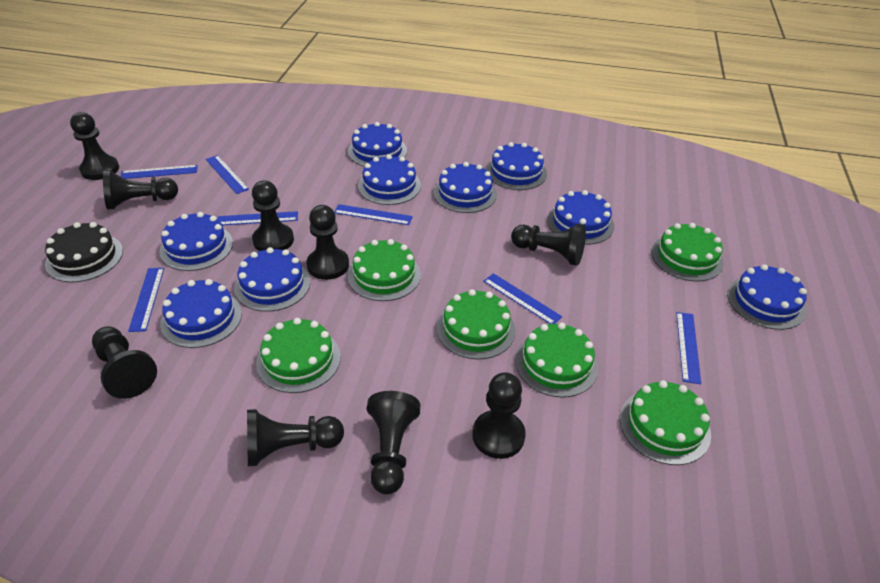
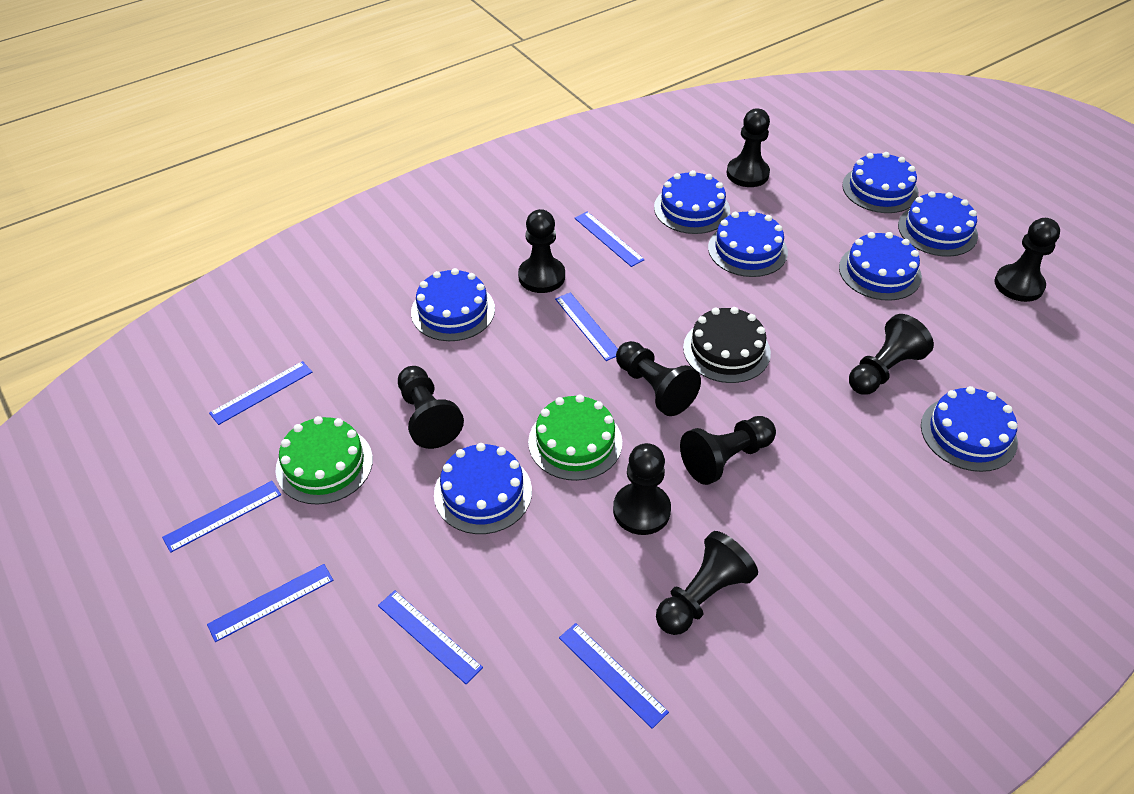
blue cake: [159,212,233,271] [160,279,242,348] [234,247,310,312] [348,122,407,167] [358,154,421,205] [434,162,497,213] [486,142,547,190] [547,190,614,245] [727,264,807,330] = 9 -> [411,268,495,341] [434,443,532,534] [654,170,730,234] [708,210,788,277] [839,232,922,301] [842,152,919,213] [898,191,978,257] [921,386,1018,472] = 8
green cake: [256,318,341,393] [348,239,421,301] [437,289,516,359] [515,323,598,397] [620,380,711,465] [651,223,723,282] = 6 -> [276,416,373,505] [528,394,622,481] = 2

